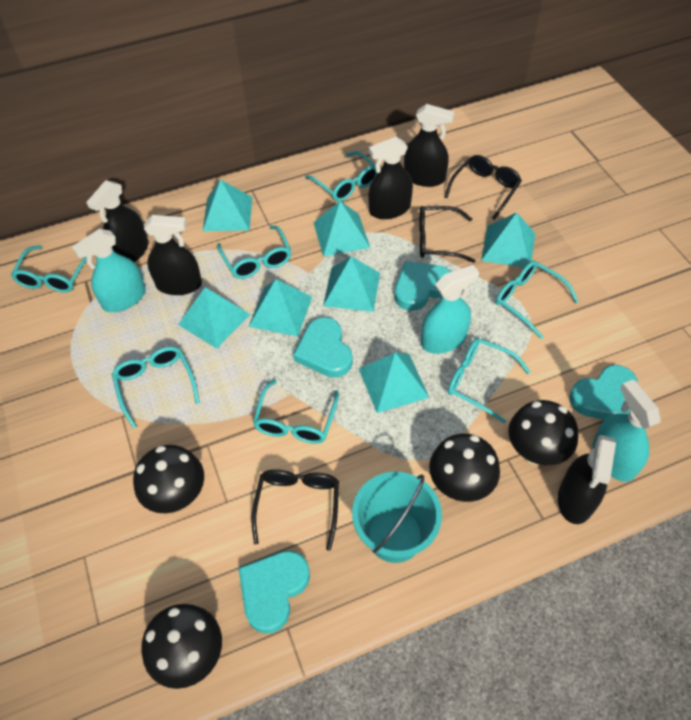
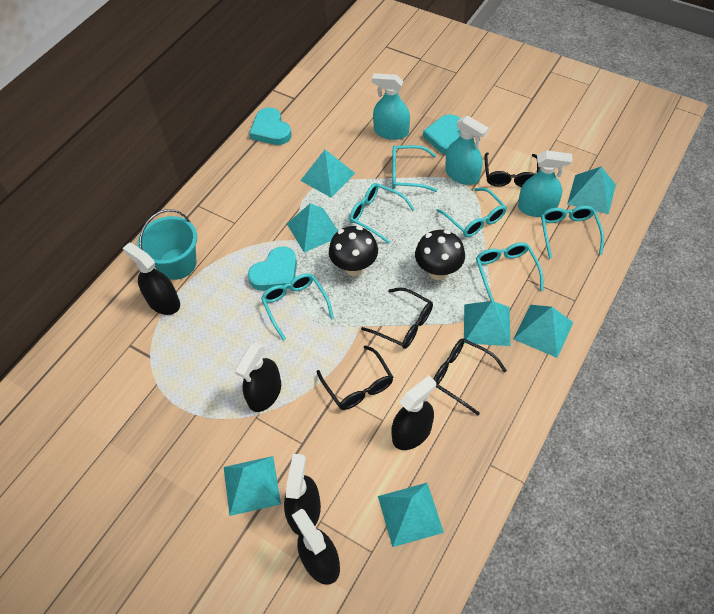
black glasses: [251,469,339,551] [419,206,475,263] [445,155,522,220] = 3 -> [317,345,393,410] [361,287,433,349] [434,339,507,415] [484,152,540,187] = 4
black mushroom: [133,445,204,513] [141,604,222,689] [429,433,500,502] [508,400,578,465] = 4 -> [329,226,378,276] [415,230,465,280] = 2
turquoise glasses: [11,245,86,293] [112,346,200,429] [217,226,291,279] [253,379,339,444] [305,151,377,202] [448,338,530,423] [496,261,579,339] = 7 -> [261,273,334,341] [349,183,415,244] [392,145,438,192] [437,188,507,237] [476,242,543,301] [541,206,604,259] = 6
turquoise heart: [239,550,310,634] [293,317,353,378] [395,261,451,311] [569,365,638,420] = 4 -> [248,246,297,291] [249,108,292,145] [423,114,460,155] = 3

